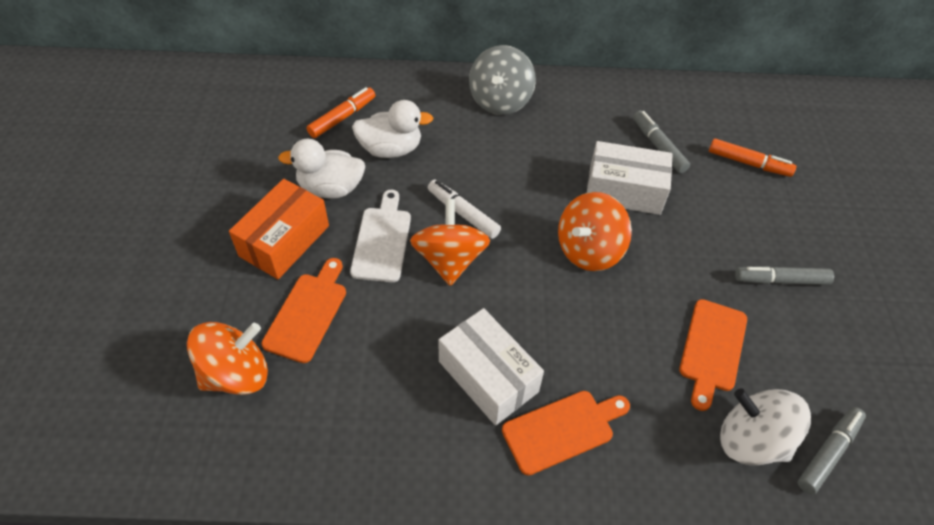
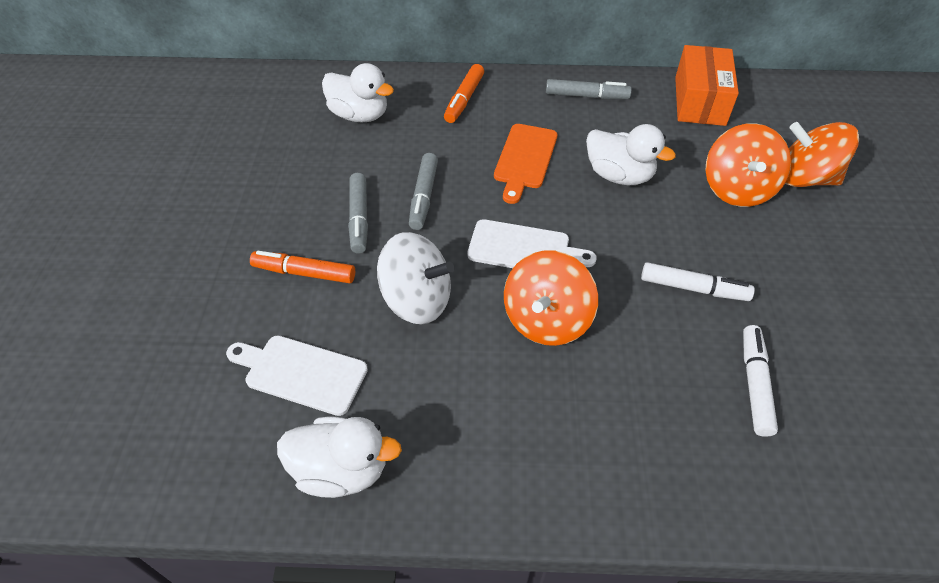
grey spinning top: [469,45,536,115] = 1 -> none = 0
orange cutting board: [262,258,346,363] [502,391,630,475] [679,299,747,411] = 3 -> [494,124,558,204] = 1
white box: [439,308,544,426] [587,141,673,215] = 2 -> none = 0
white cutting board: [350,190,411,282] = 1 -> [226,335,368,416] [467,219,597,268] = 2
white duck: [278,139,365,199] [352,100,433,158] = 2 -> [277,416,402,498] [322,63,394,122] [586,124,676,185] = 3
white marker: [428,180,501,239] = 1 -> [641,262,755,301] [743,325,778,437] = 2

